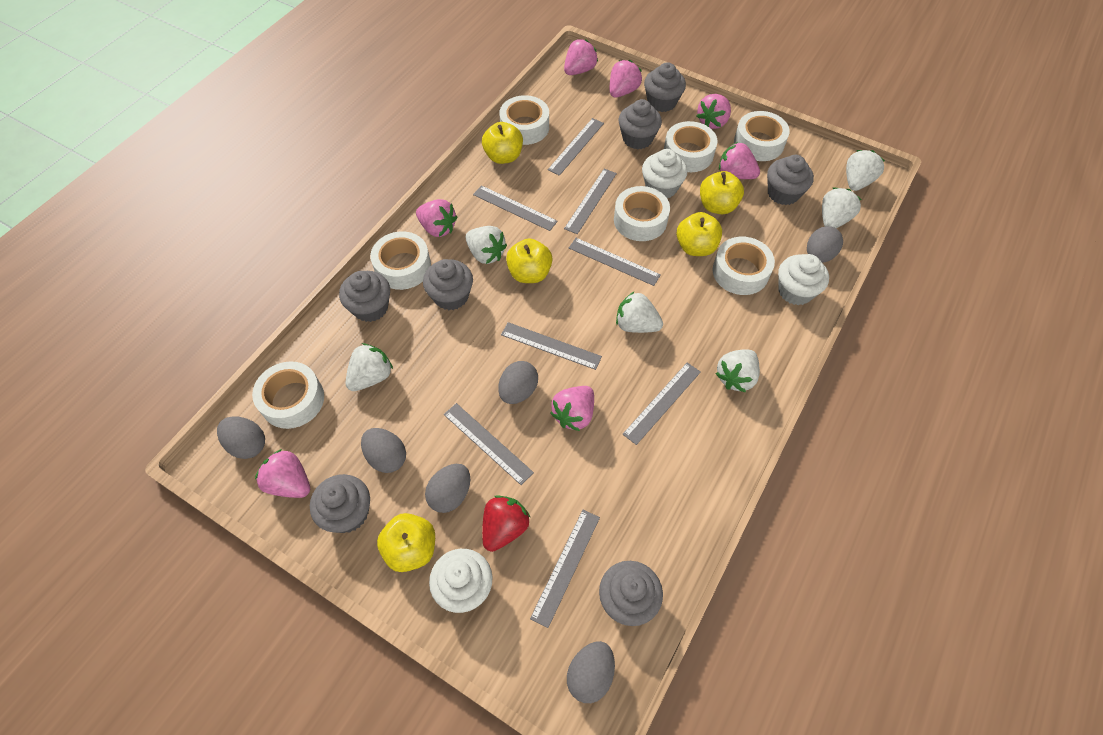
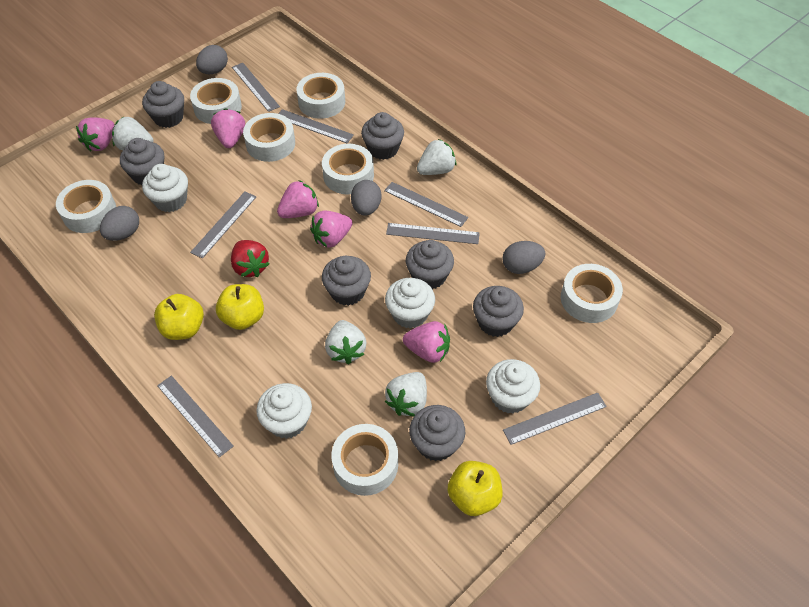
grey egg: [217,416,265,459] [361,428,406,473] [425,464,470,513] [498,361,538,404] [567,641,615,703] [807,226,843,263] = 6 -> [100,206,139,241] [196,45,228,74] [351,180,382,216] [502,241,545,274] = 4
grey ruler: [444,403,534,485] [473,185,558,231] [501,322,602,370] [530,510,600,628] [548,118,604,176] [564,169,617,234] [569,238,661,286] [623,362,701,445] = 8 -> [157,376,234,457] [190,192,257,259] [232,63,280,112] [278,109,354,143] [384,182,468,227] [386,223,480,244] [503,392,607,445] = 7
pink strawberry: [255,449,310,498] [416,199,457,237] [550,386,594,431] [564,39,598,75] [610,60,642,98] [697,94,731,129] [719,142,760,179] = 7 -> [76,117,114,151] [211,108,245,148] [277,180,319,218] [310,211,352,247] [403,321,450,363] = 5
white cupcake: [429,549,493,613] [642,149,688,198] [778,254,829,305] = 3 -> [142,164,188,212] [256,383,312,439] [385,278,435,329] [486,359,540,414] = 4
white strawberry: [346,343,393,391] [465,226,507,264] [616,292,663,333] [715,349,760,392] [822,188,862,228] [846,150,885,191] = 6 -> [112,117,153,150] [325,320,367,364] [385,372,427,416] [417,139,456,175] = 4
yellow apple: [377,513,435,572] [482,122,523,164] [506,238,552,283] [677,212,722,256] [700,171,744,214] = 5 -> [154,294,204,340] [216,284,264,330] [448,461,503,516] = 3

